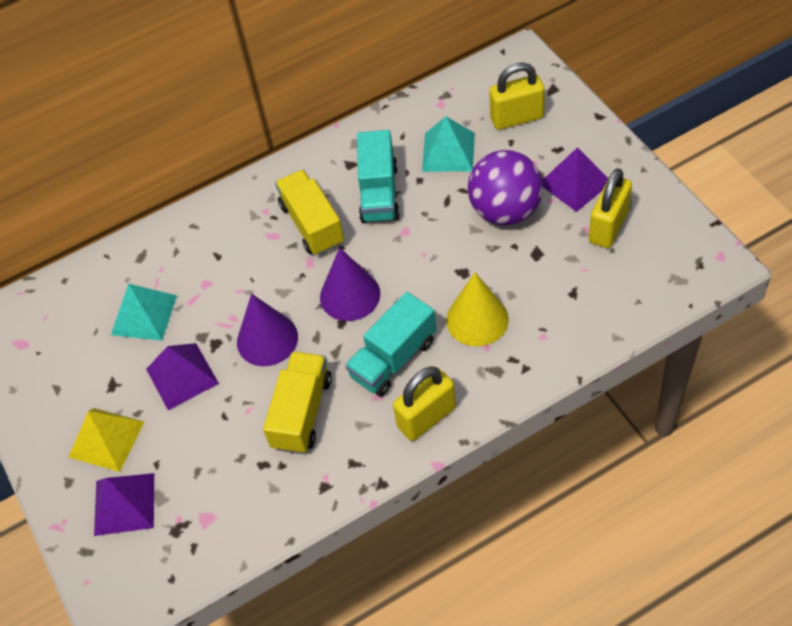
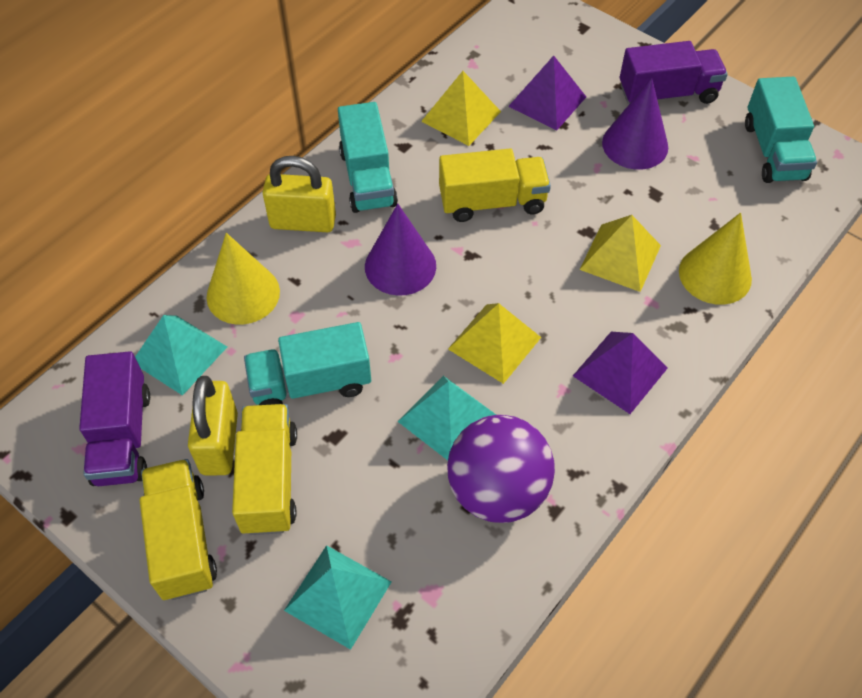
purple pyramid: [94,473,154,536] [146,343,219,410] [542,147,609,212] = 3 -> [508,55,586,130] [573,332,668,414] = 2
purple truck: none = 0 -> [79,351,150,486] [620,41,728,104] = 2
turquoise pyramid: [111,284,177,341] [422,117,475,172] = 2 -> [135,315,227,396] [284,545,392,650] [398,376,496,460] = 3
turquoise truck: [345,292,436,397] [357,130,400,223] = 2 -> [244,322,371,405] [338,102,398,213] [745,77,817,183] = 3
yellow cone: [446,272,509,346] = 1 -> [207,233,280,325] [679,213,752,305] = 2
yellow padlock: [393,366,456,441] [489,62,545,130] [589,168,632,248] = 3 -> [188,376,238,476] [262,156,336,232] = 2
yellow pyramid: [69,408,144,472] = 1 -> [421,71,501,146] [448,303,541,384] [579,215,661,292] = 3
yellow truck: [263,352,332,454] [275,170,344,255] = 2 -> [140,459,217,600] [232,404,297,535] [439,149,551,222] = 3

